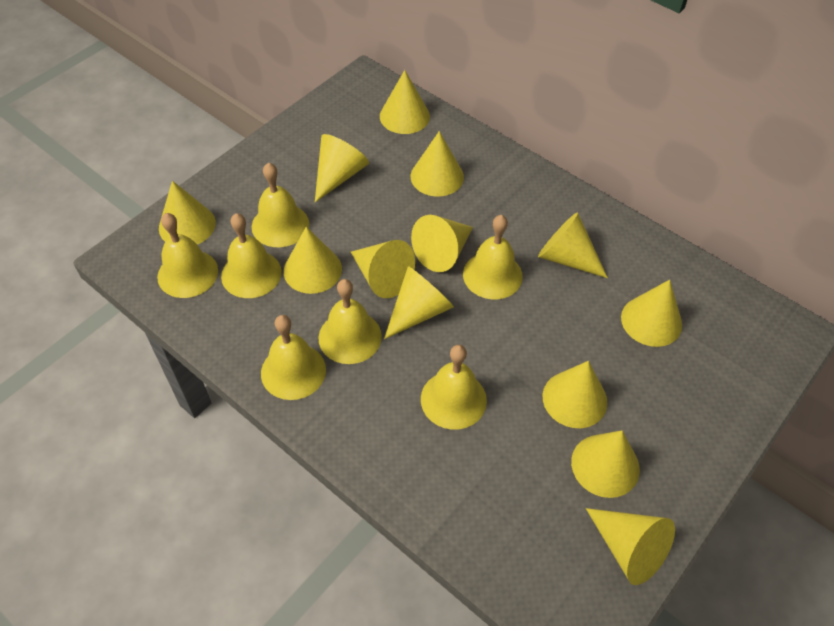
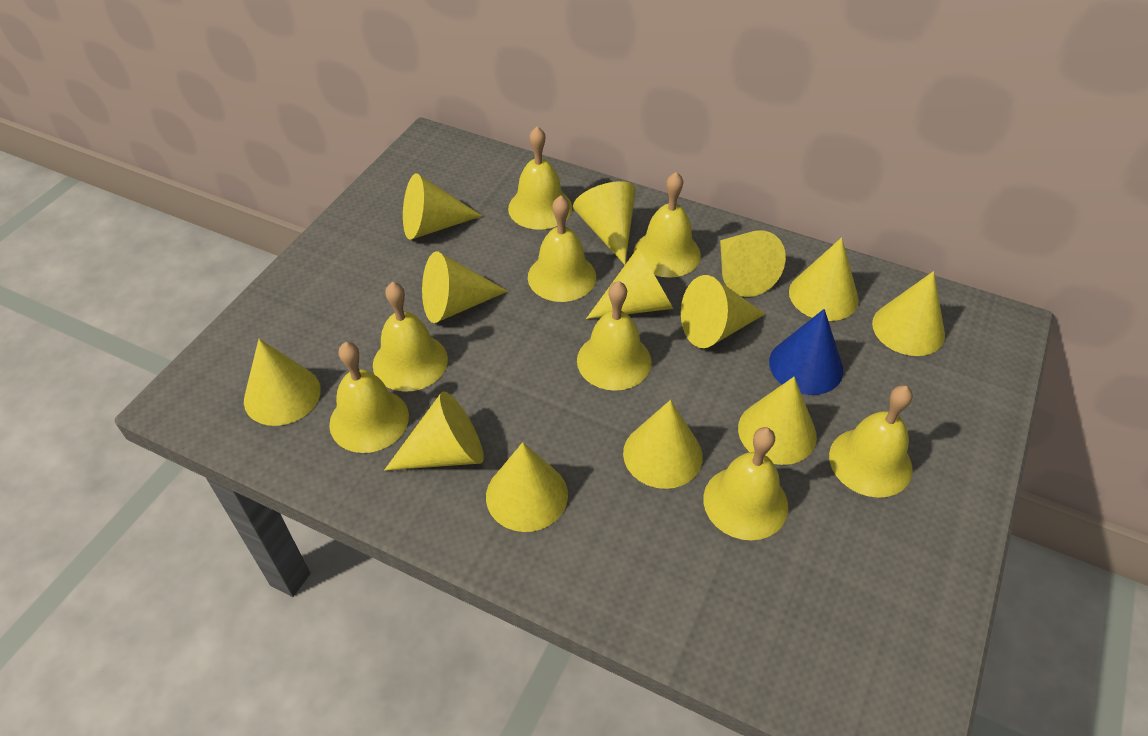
blue cone: none = 0 -> [769,309,843,395] = 1
yellow bell: [157,213,218,298] [221,213,282,298] [252,163,309,247] [261,315,326,400] [318,279,382,364] [421,345,487,430] [463,215,523,299] = 7 -> [329,342,409,453] [373,282,448,392] [508,126,572,230] [528,195,596,302] [577,281,651,391] [634,172,701,278] [703,427,788,540] [829,385,913,498] = 8

